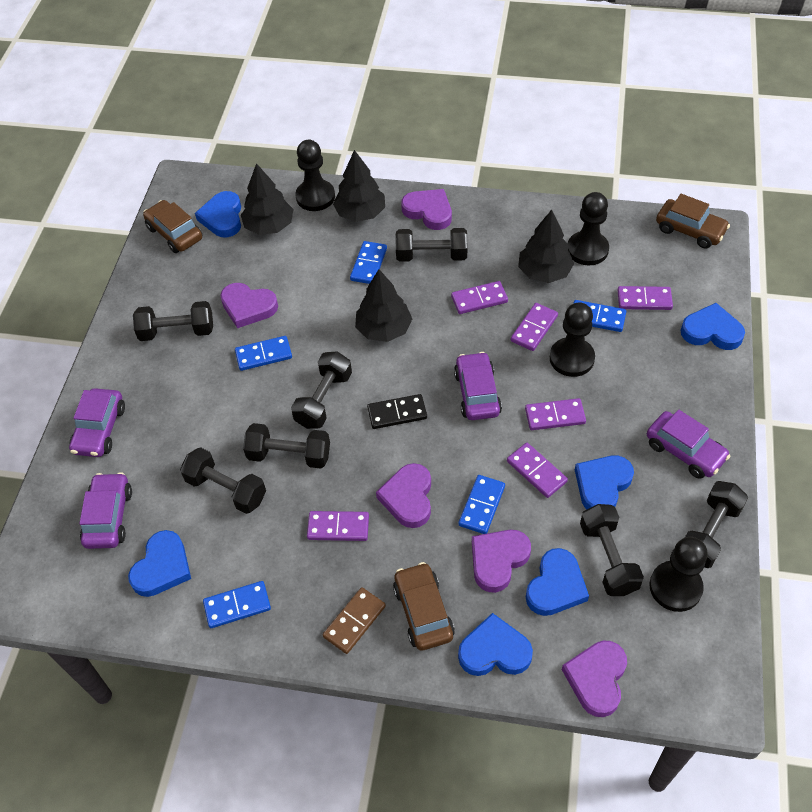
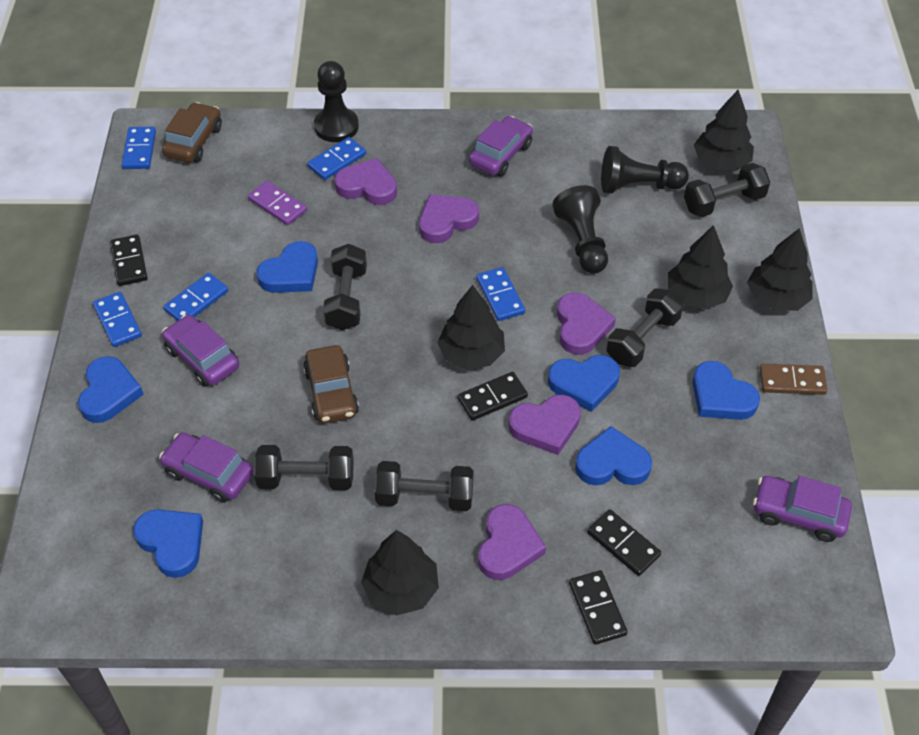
black domino: [367,394,427,429] = 1 -> [110,234,147,286] [458,372,528,421] [569,570,628,645] [587,509,661,576] = 4
black dumbbell: [133,301,213,341] [180,447,266,514] [243,423,330,469] [291,351,352,429] [396,228,467,262] [580,504,644,596] [685,481,748,568] = 7 -> [254,445,354,490] [323,244,367,330] [374,461,474,511] [606,289,683,367] [684,163,770,217] = 5
black pawn: [296,140,335,211] [550,302,595,377] [568,192,609,265] [649,537,708,612] = 4 -> [314,61,359,142] [552,185,608,274] [601,146,689,194] = 3
black tree: [241,163,293,235] [333,150,385,222] [355,269,412,342] [518,210,574,283] = 4 -> [361,530,439,616] [437,285,505,370] [668,225,733,309] [694,90,754,170] [747,228,813,311] = 5
brown car: [143,200,203,253] [393,562,455,651] [656,194,730,249] = 3 -> [162,102,222,162] [303,345,359,423] = 2
purple domino: [307,511,369,541] [451,281,508,314] [507,443,568,498] [511,303,558,351] [525,398,586,430] [618,286,673,310] = 6 -> [248,181,307,226] = 1

